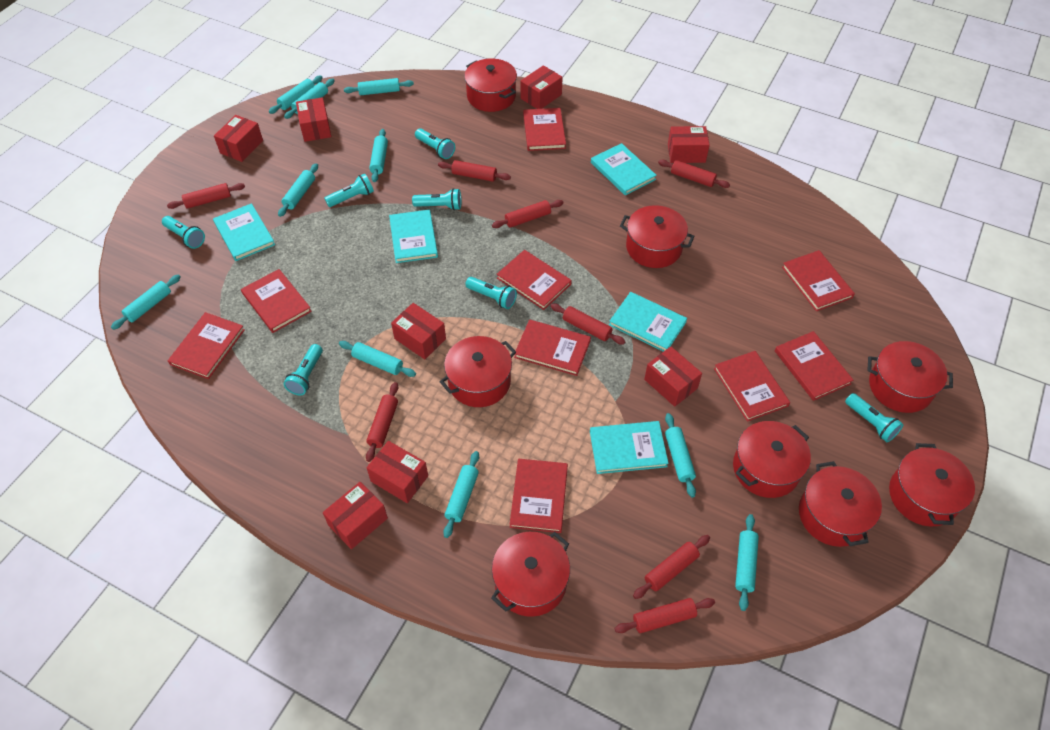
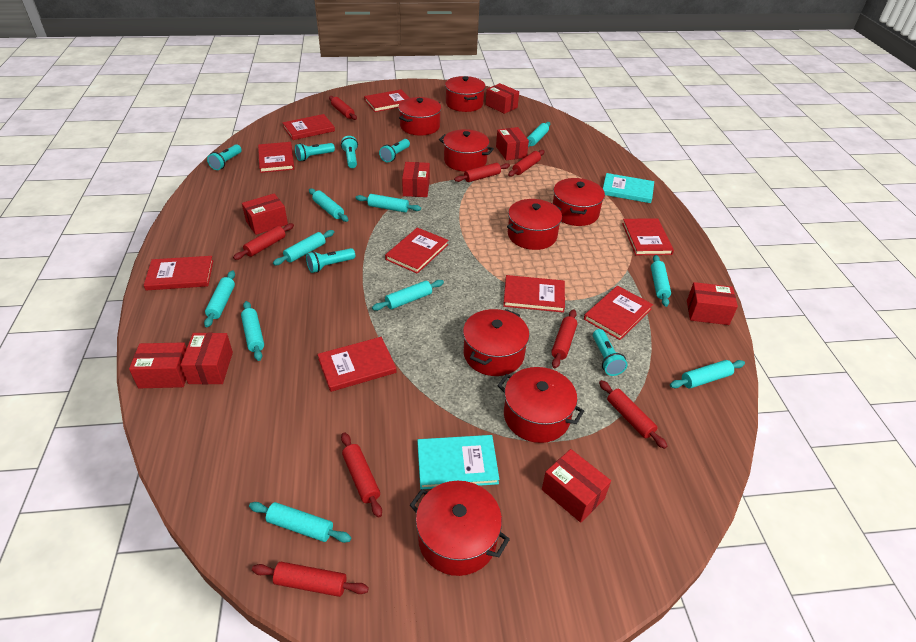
turquoise book: [213,203,275,261] [389,210,438,263] [590,421,669,474] [591,143,657,196] [609,292,687,352] = 5 -> [417,435,499,489] [603,173,654,203] = 2
turquoise flashlight: [162,216,205,249] [283,344,323,395] [324,173,374,207] [412,188,462,211] [415,128,455,159] [465,277,517,309] [845,393,903,442] = 7 -> [207,144,242,170] [295,143,335,161] [306,248,355,273] [341,136,358,168] [379,139,410,163] [593,329,627,376] = 6

